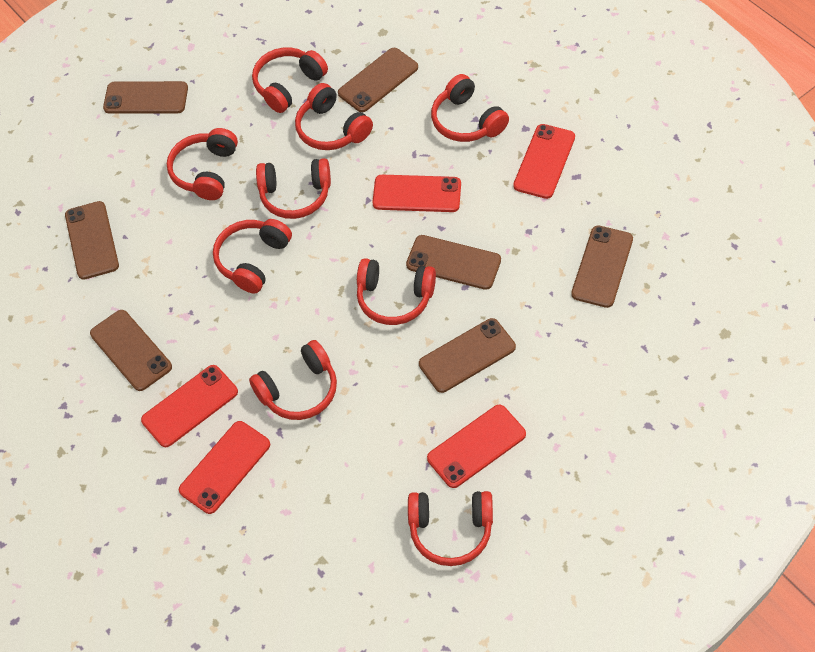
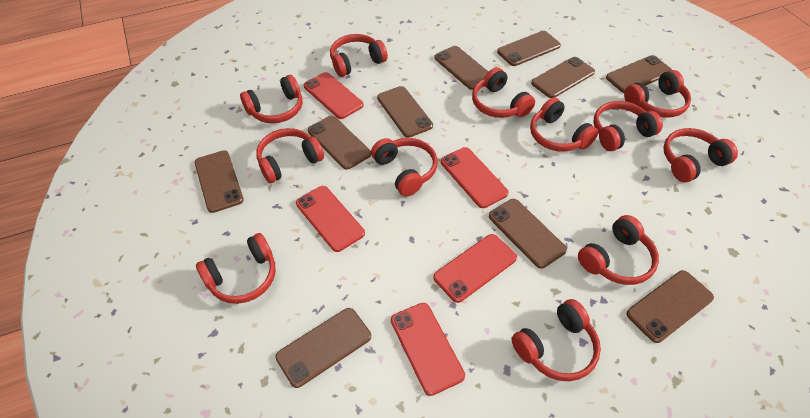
brown phone: [65,201,119,280] [90,310,172,391] [103,81,188,114] [338,48,418,112] [406,235,501,290] [419,318,516,393] [571,225,633,308] = 7 -> [195,150,244,213] [275,308,371,388] [308,116,371,170] [377,86,433,138] [435,46,489,90] [489,199,567,268] [497,31,561,66] [531,57,595,98] [606,55,672,93] [627,270,714,343] = 10
red headphones: [167,128,238,200] [213,219,292,293] [249,340,337,420] [252,48,328,113] [256,158,331,219] [295,83,373,150] [357,258,436,325] [408,491,493,566] [431,74,509,142] = 9 -> [196,233,276,304] [240,75,303,123] [256,128,324,183] [330,34,388,77] [371,138,438,196] [472,67,535,118] [511,299,601,381] [530,97,598,152] [578,215,659,285] [594,101,663,151] [624,70,691,118] [663,128,738,183] = 12

